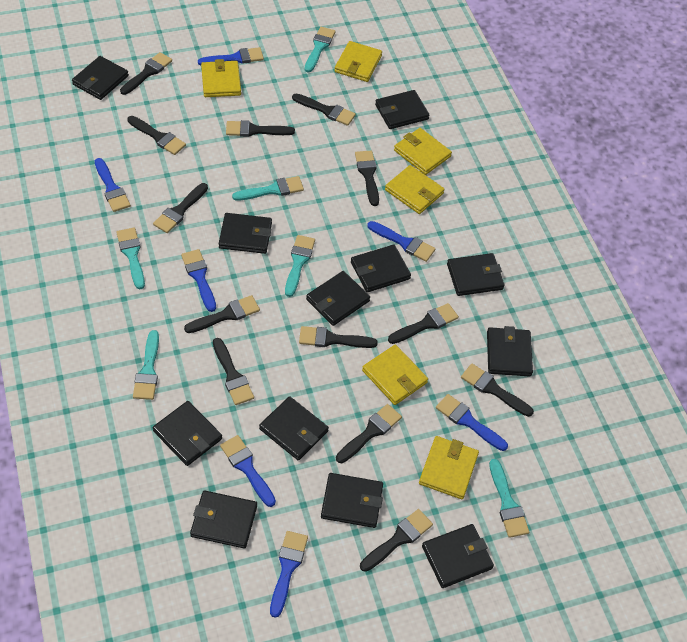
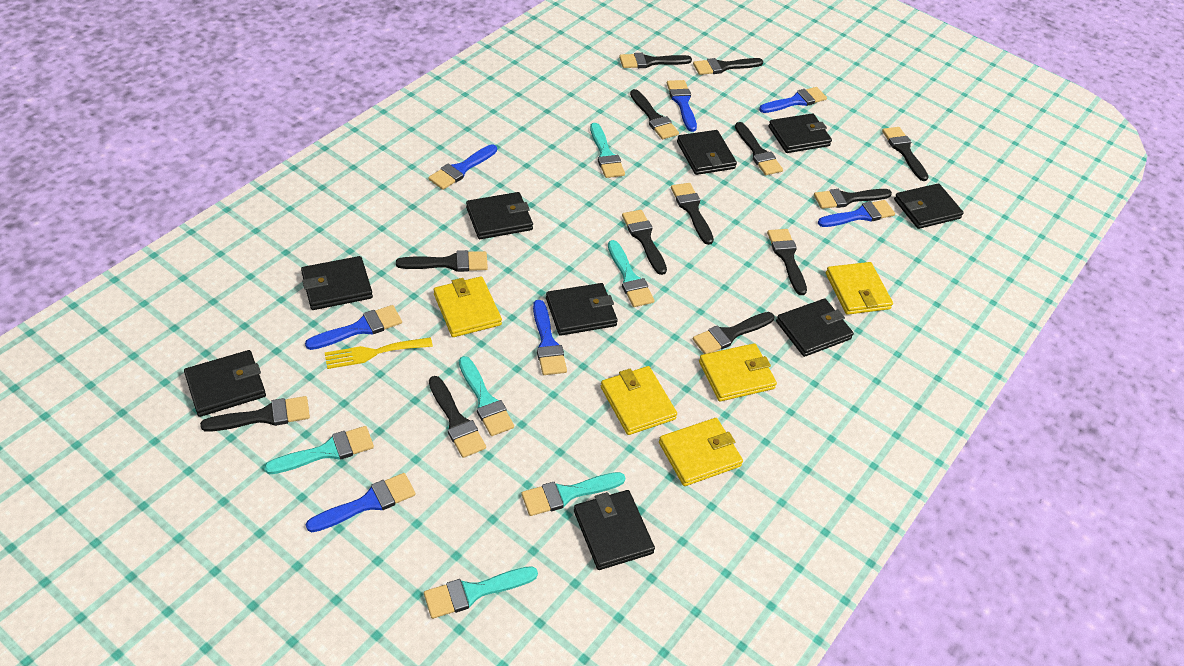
black wallet: [72,56,129,100] [153,401,222,466] [190,490,257,548] [219,213,272,254] [259,396,329,460] [306,271,370,326] [321,473,383,528] [351,245,411,292] [375,90,429,129] [422,524,494,588] [447,253,505,296] [487,326,533,377] = 12 -> [184,350,266,417] [301,256,373,310] [466,192,533,239] [546,283,618,336] [574,490,655,570] [677,130,737,175] [768,113,832,153] [776,299,854,357] [894,183,964,229] = 9
yellow fork: none = 0 -> [325,337,433,369] = 1
yellow wallet: [201,59,241,97] [334,41,382,82] [362,345,428,405] [385,165,445,214] [394,128,452,175] [419,436,479,499] = 6 -> [434,276,502,337] [601,366,677,435] [659,418,743,486] [699,343,777,402] [826,262,893,315] = 5

